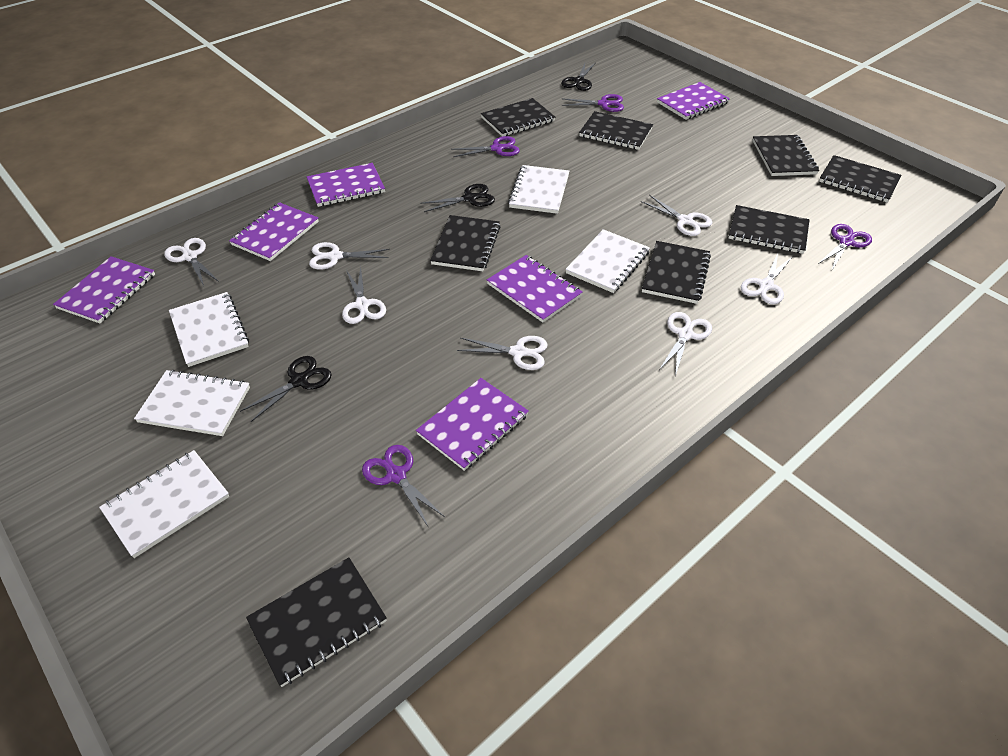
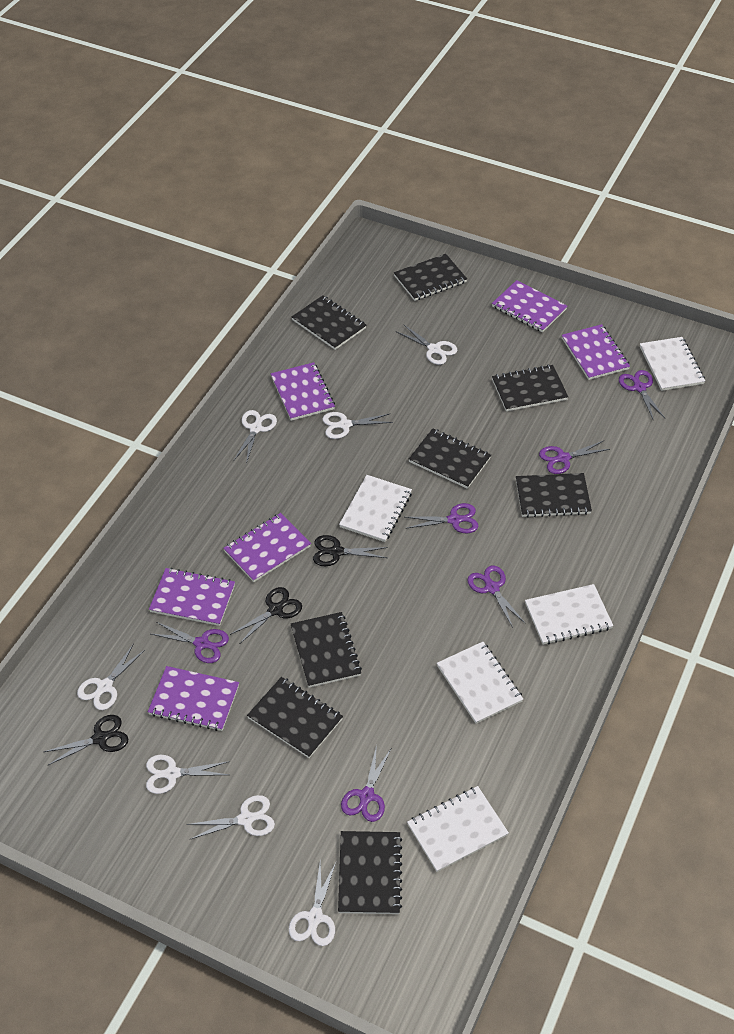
purple scissors: [362,445,445,528] [451,136,520,157] [561,94,624,112] [818,224,872,270] = 4 -> [151,622,229,663] [341,745,391,822] [405,503,479,533] [468,566,525,628] [539,441,610,474] [619,370,665,421] = 6

